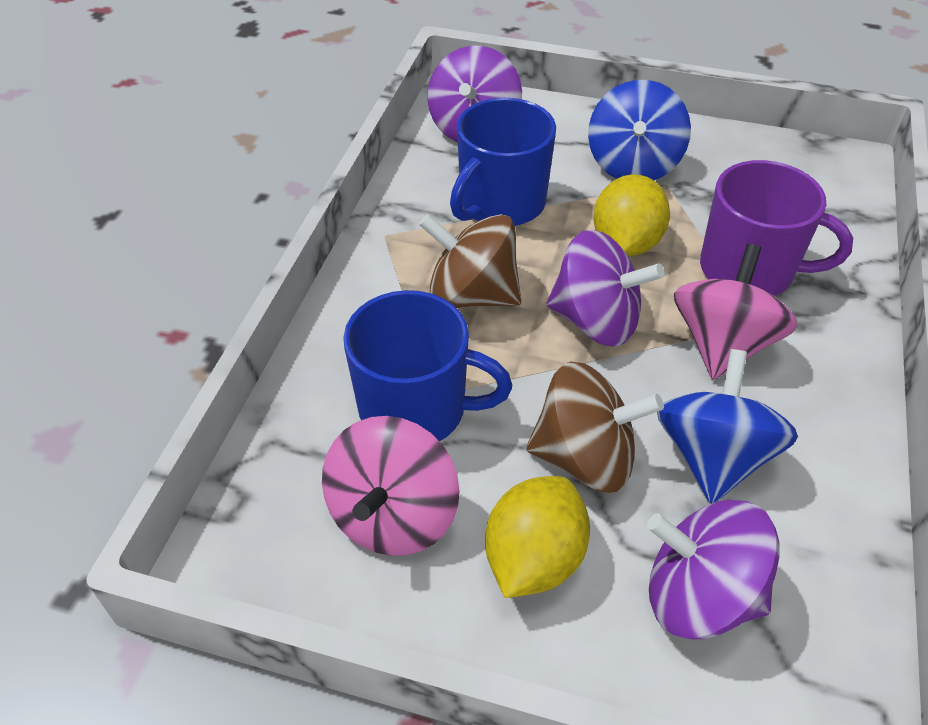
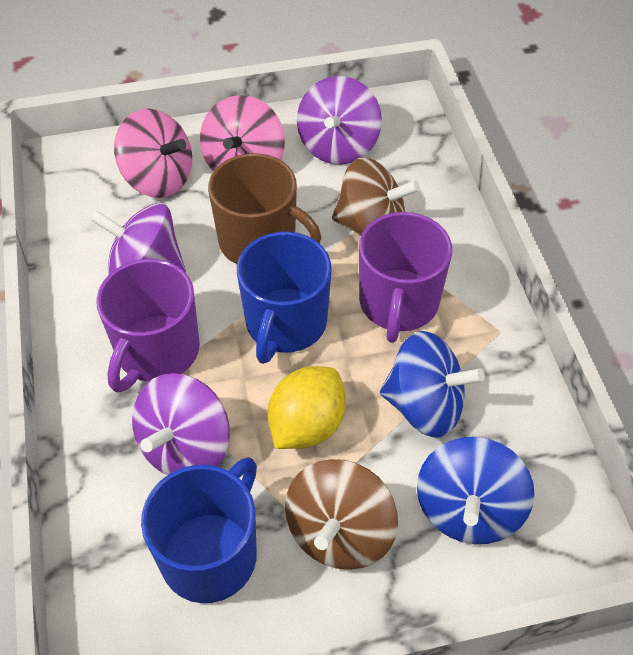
brown mug: none = 0 -> [208,153,321,264] = 1
purple mug: [700,160,853,296] = 1 -> [96,259,200,393] [359,212,452,343] = 2
yellow lemon: [485,476,590,598] [593,174,670,256] = 2 -> [268,366,346,449] = 1

